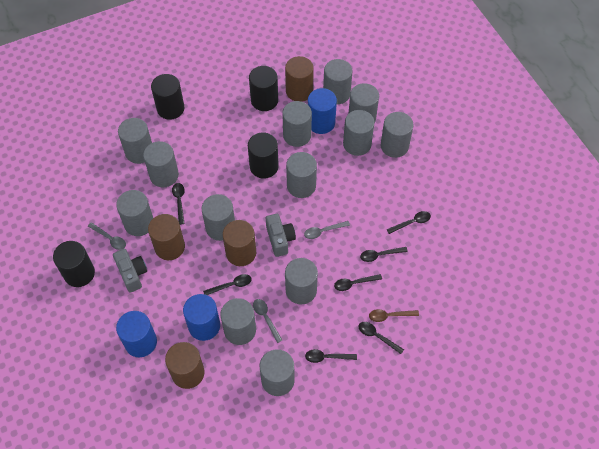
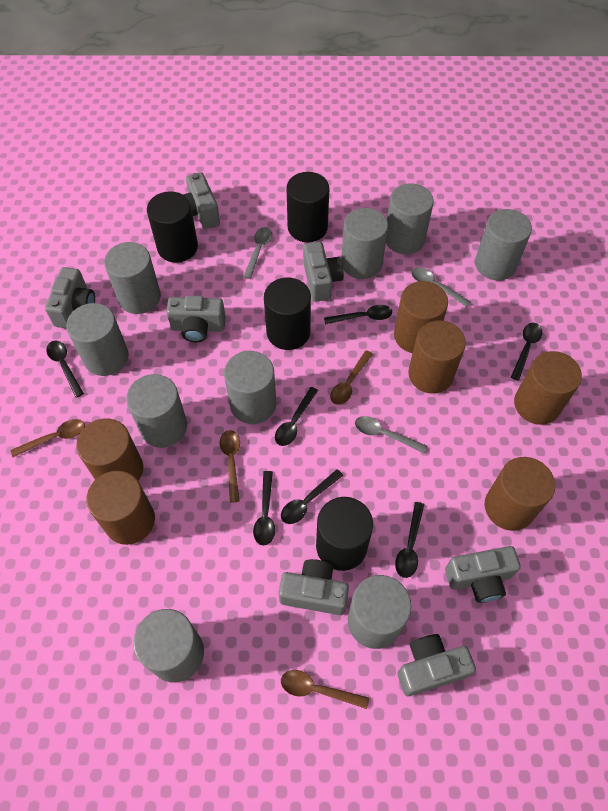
blue cylinder: [116,311,157,357] [183,294,220,341] [308,88,337,134] = 3 -> none = 0
brown cylinder: [148,214,185,260] [165,342,204,389] [223,220,256,266] [285,56,314,102] = 4 -> [76,418,143,481] [86,471,155,545] [394,281,448,353] [408,320,466,394] [485,457,555,531] [514,351,582,425] = 6
brown spoon: [369,309,419,322] = 1 -> [11,419,85,457] [220,430,240,503] [281,670,369,709] [330,350,373,405] = 4
grey camera: [113,249,147,293] [266,214,296,257] = 2 -> [45,267,95,328] [166,295,226,343] [183,172,220,229] [278,559,349,615] [303,241,344,302] [398,634,476,696] [445,546,521,603] = 7
grey cylinder: [116,190,153,236] [118,118,152,164] [143,141,179,187] [202,194,235,241] [220,298,256,345] [260,349,295,396] [282,101,312,147] [285,258,318,305] [286,152,317,198] [323,59,353,104] [343,110,375,156] [348,83,379,122] [381,112,414,158] = 13 -> [66,303,129,376] [104,242,161,314] [126,374,187,448] [133,609,204,683] [224,351,276,424] [341,208,388,279] [348,575,411,649] [386,183,434,254] [475,209,532,280] = 9

